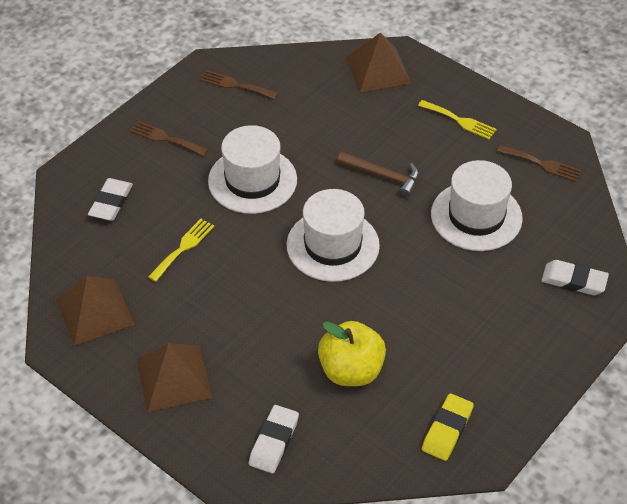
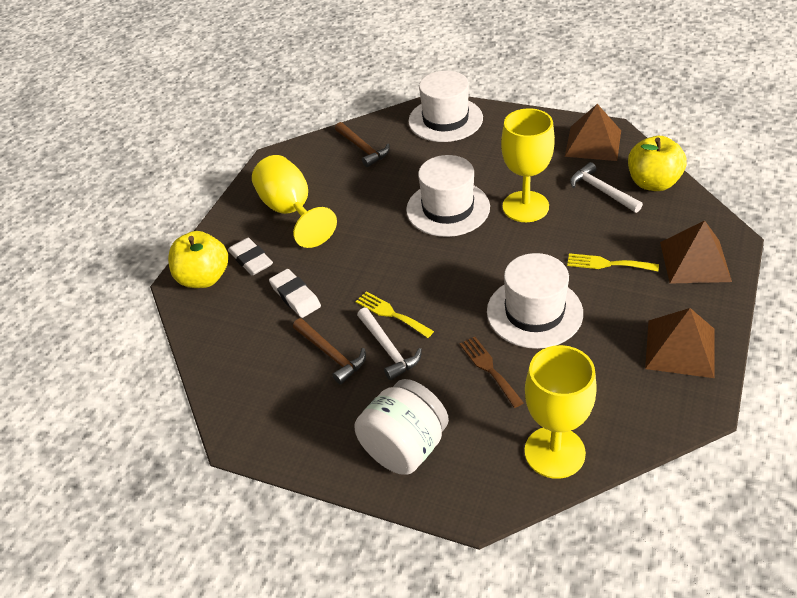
brown fork: [130,121,208,156] [200,70,278,99] [497,145,581,182] = 3 -> [460,337,524,408] = 1
brown hammer: [337,152,419,198] = 1 -> [293,318,366,384] [335,122,390,167] = 2
white eraser: [88,178,133,221] [249,405,299,473] [541,260,609,295] = 3 -> [228,238,273,275] [269,269,321,318] = 2
white hammer: none = 0 -> [357,308,422,380] [570,162,643,213] = 2
white jar: none = 0 -> [354,379,449,475] = 1
yellow apple: [318,321,386,386] = 1 -> [168,231,228,288] [628,136,686,191] = 2
yellow eraser: [422,393,474,461] = 1 -> none = 0
yellow goblet: none = 0 -> [252,155,337,248] [501,108,555,222] [524,345,597,479] = 3

